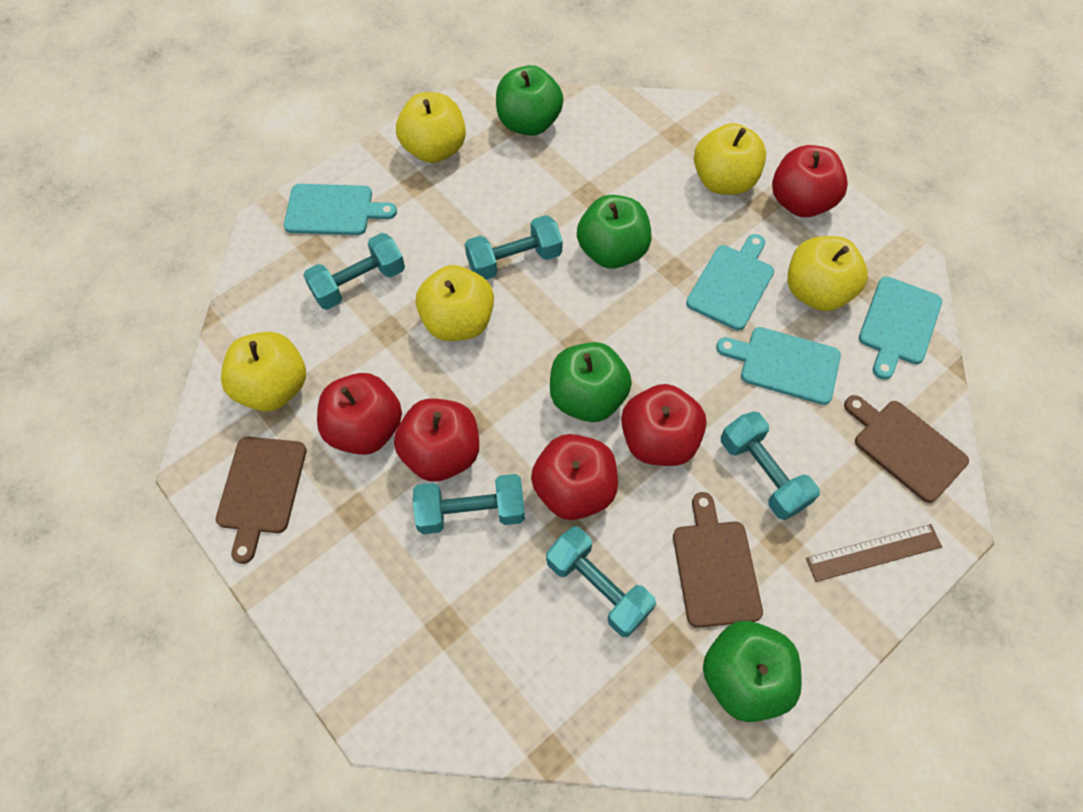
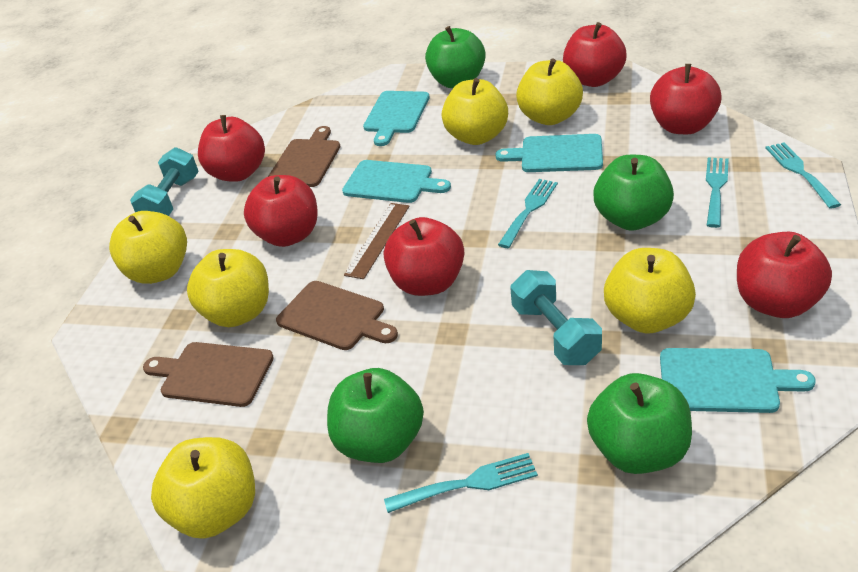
red apple: [317,373,402,455] [394,398,479,482] [531,434,618,520] [621,384,706,466] [772,145,848,217] = 5 -> [198,115,265,182] [244,175,318,247] [384,217,464,296] [563,22,627,87] [650,64,722,134] [737,232,832,318] = 6
turquoise dumbbell: [303,233,405,310] [413,474,525,534] [465,215,563,280] [546,526,656,637] [721,411,820,520] = 5 -> [130,147,199,216] [510,270,602,365] = 2
turquoise fork: none = 0 -> [384,453,538,513] [498,179,558,248] [706,158,729,228] [765,143,841,208] = 4
yellow apple: [221,332,306,411] [396,92,466,163] [416,265,494,341] [694,123,766,195] [787,236,868,311] = 5 -> [109,211,187,284] [151,437,255,539] [187,249,269,327] [442,78,508,145] [516,59,583,125] [604,248,696,334] = 6

